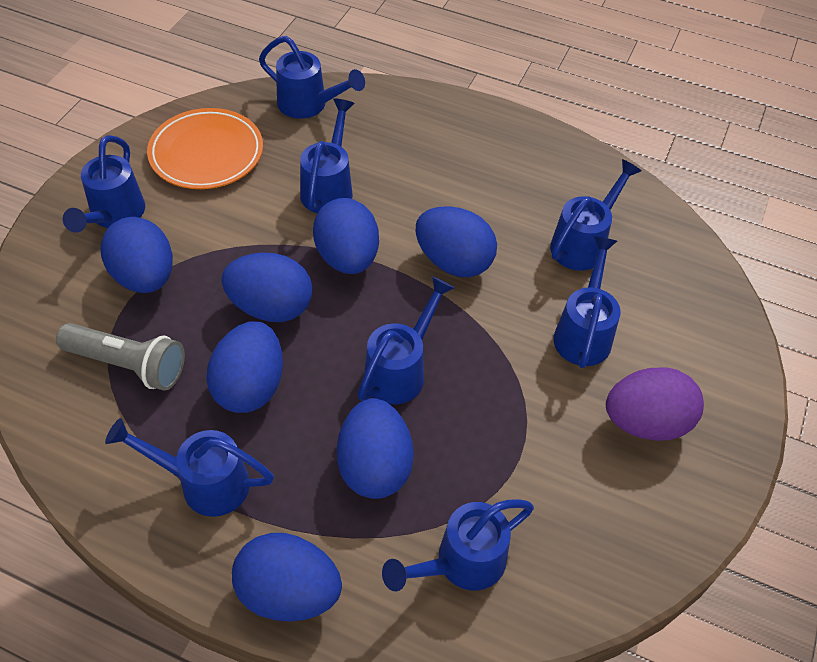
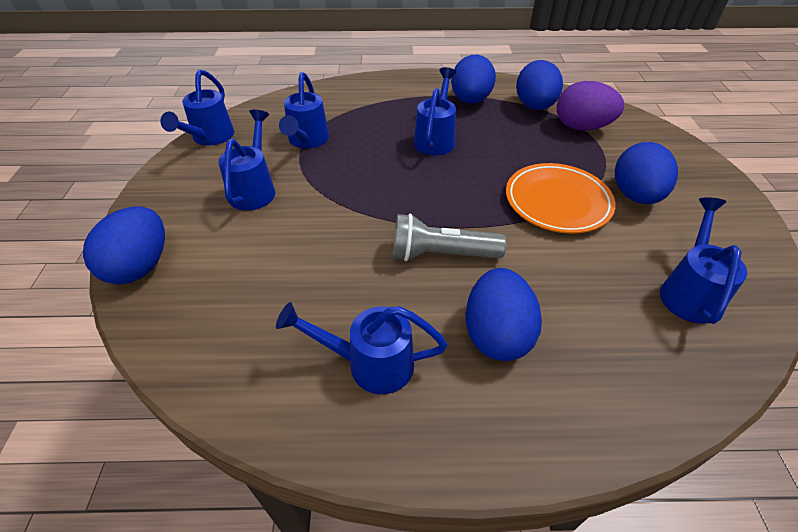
blue egg: [101,217,173,293] [206,321,283,413] [221,252,313,322] [232,533,342,622] [313,198,379,274] [337,398,414,499] [416,206,497,277] = 7 -> [83,206,165,285] [451,55,496,104] [466,268,542,361] [516,60,563,110] [615,142,678,204] = 5
blue watering can: [63,135,145,233] [105,418,274,517] [259,36,365,119] [300,98,355,213] [358,276,454,404] [382,499,534,591] [550,159,641,271] [553,236,620,368] = 8 -> [160,69,234,146] [218,109,275,211] [276,302,447,394] [279,72,329,149] [414,67,456,156] [660,197,747,324] = 6

